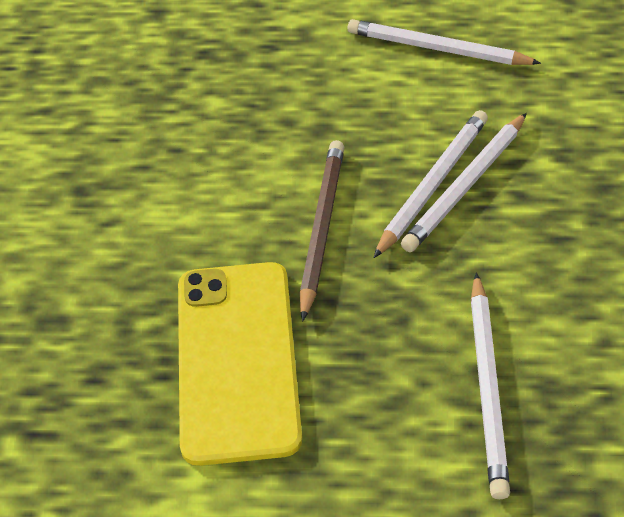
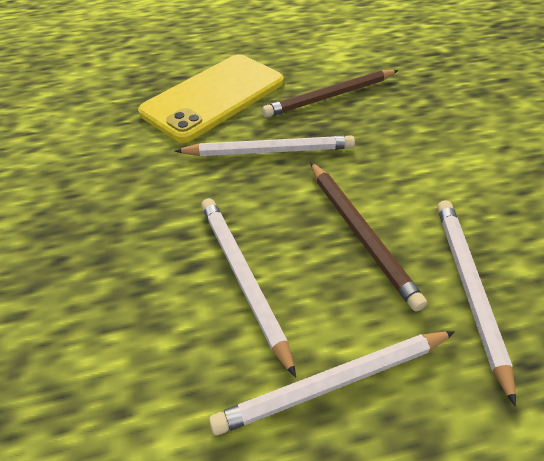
brown pencil: [300,140,344,321] = 1 -> [262,70,398,118] [310,162,427,312] = 2

